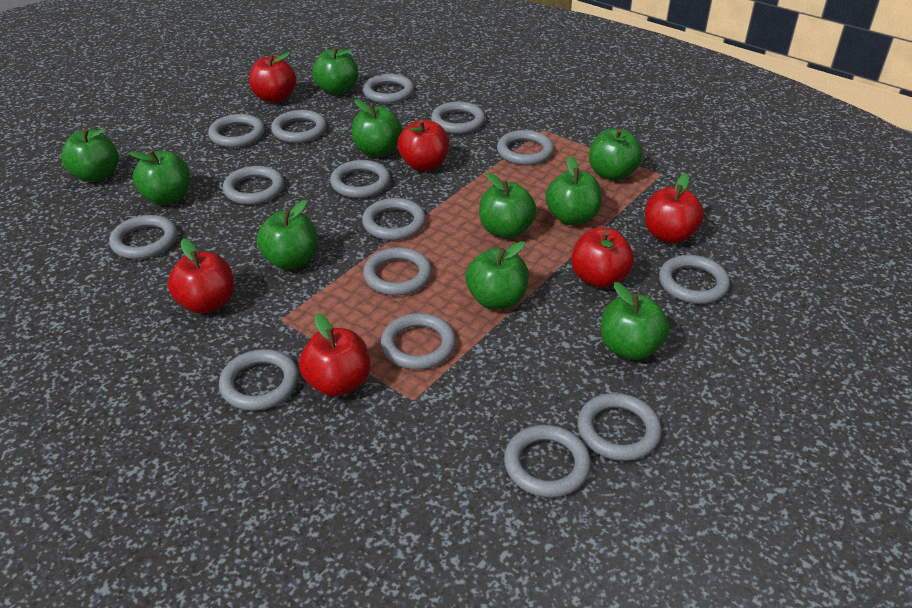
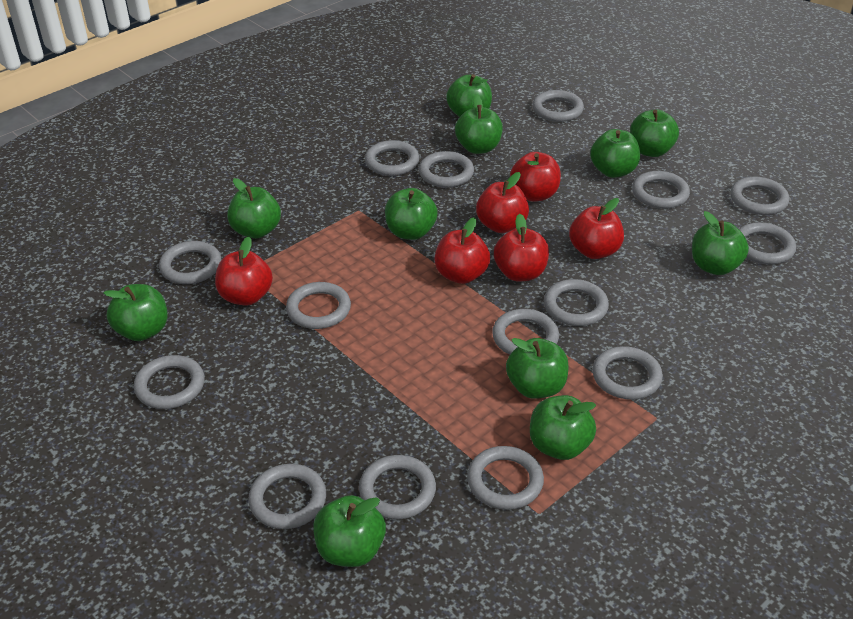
green apple: [61,128,119,182] [129,150,190,205] [256,200,317,269] [312,47,358,95] [352,99,402,157] [466,241,529,309] [479,173,537,239] [545,156,602,225] [589,129,643,181] [601,282,670,360] = 10 -> [103,284,168,341] [227,178,281,239] [313,495,386,567] [385,188,438,240] [446,74,492,117] [455,95,503,154] [506,338,568,399] [530,395,596,460] [590,129,640,178] [630,110,679,157] [692,211,749,275] = 11

